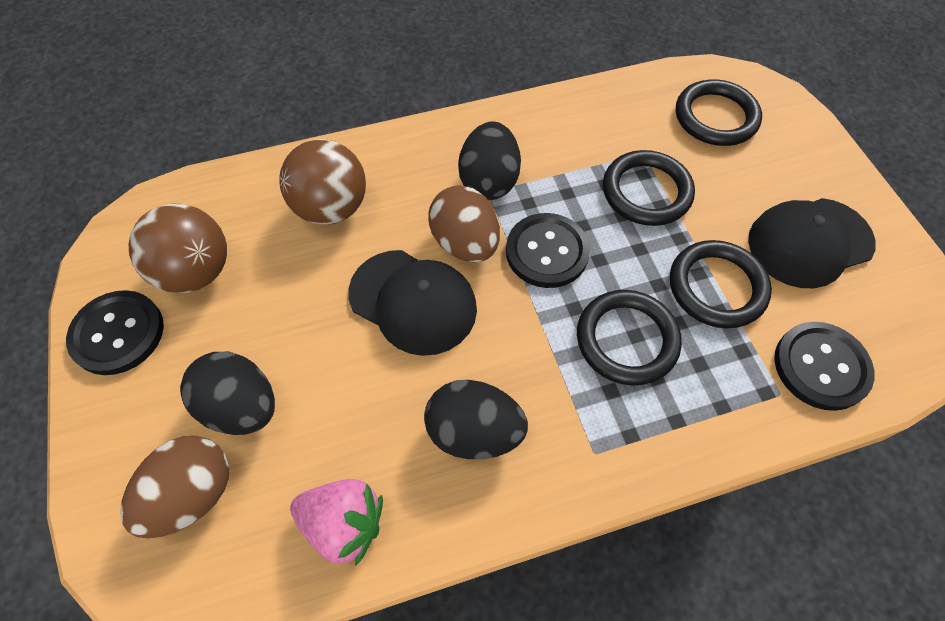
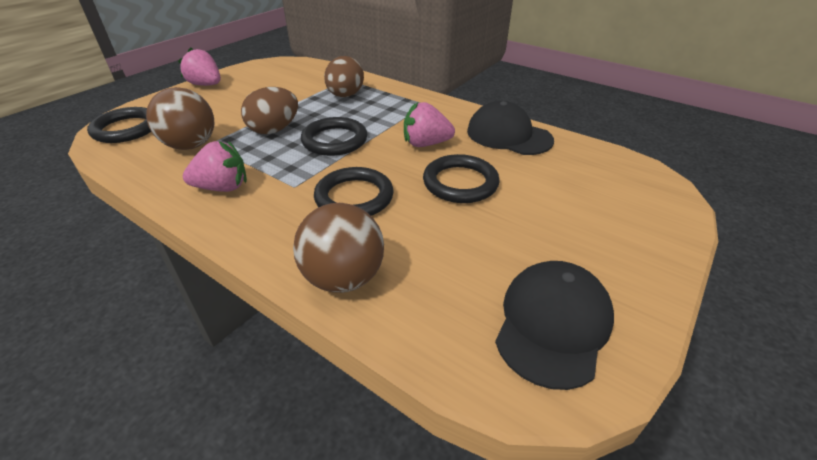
black button: [66,290,164,375] [506,213,590,288] [774,322,874,411] = 3 -> none = 0
black egg: [180,352,275,435] [424,380,528,459] [458,121,521,200] = 3 -> none = 0
pink strawberry: [290,479,383,566] = 1 -> [178,47,221,86] [183,141,247,192] [404,102,455,147] = 3

